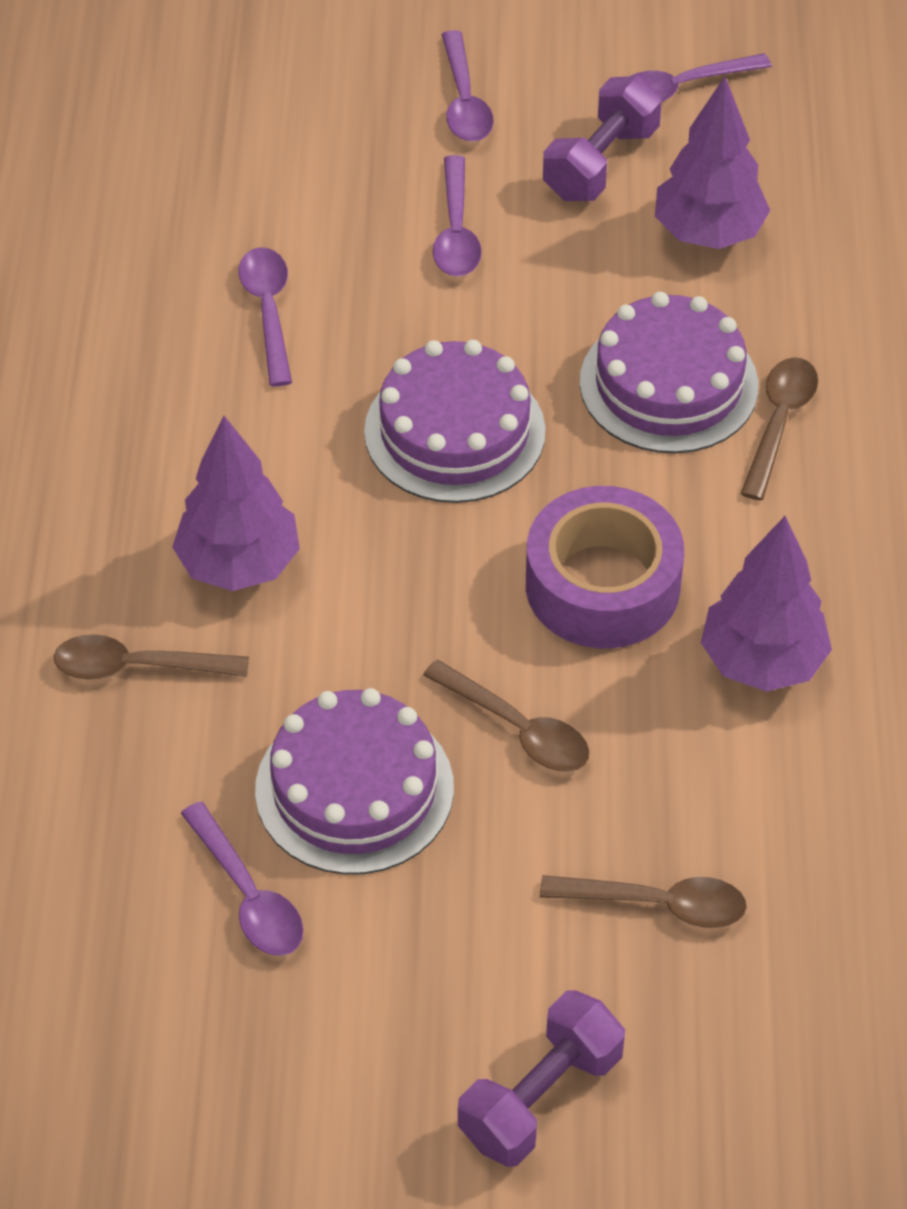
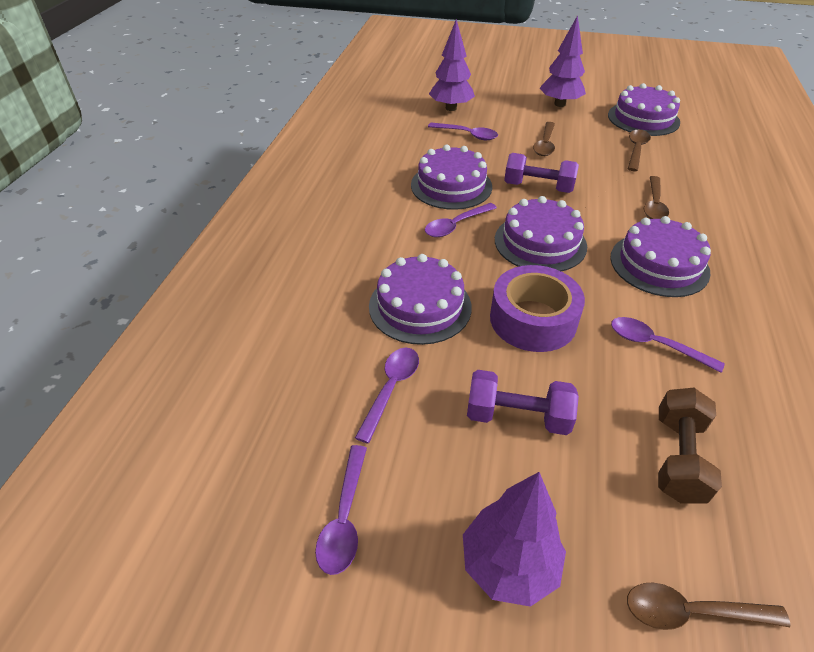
brown dumbbell: none = 0 -> [658,388,722,503] = 1
purple cake: [255,688,454,875] [364,340,546,503] [580,292,758,453] = 3 -> [369,254,472,345] [411,145,492,210] [495,196,587,271] [608,83,680,136] [610,216,711,297] = 5

